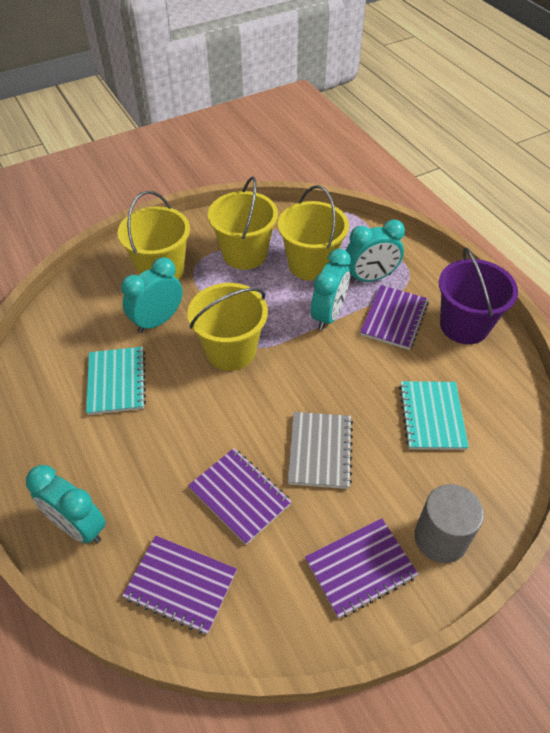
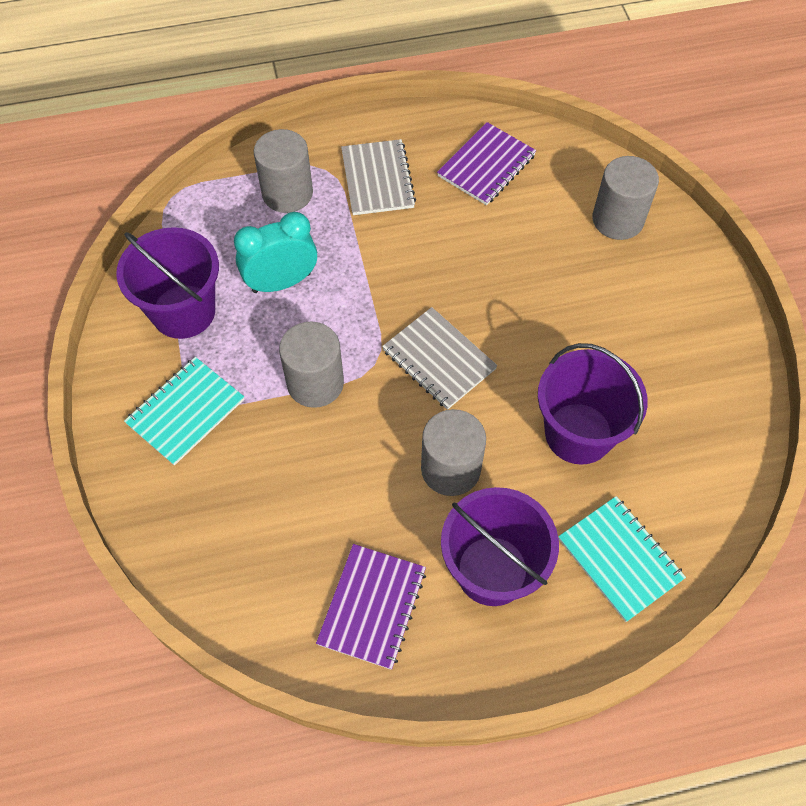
grey cylinder: [414,484,484,563] = 1 -> [253,129,313,213] [279,321,344,408] [421,409,486,496] [592,156,659,240] = 4
grey notebook: [288,412,353,489] = 1 -> [341,139,416,215] [382,307,497,410] = 2
purple bucket: [439,247,518,344] = 1 -> [116,227,219,339] [441,487,559,606] [538,343,648,465] = 3
purple notebook: [122,535,237,634] [188,448,292,545] [305,518,419,619] [360,285,429,350] = 4 -> [316,544,426,670] [437,122,536,205] = 2
turquoise clock: [26,465,106,544] [121,257,183,333] [311,249,351,330] [346,219,405,283] = 4 -> [234,212,317,293] = 1
yellow bucket: [118,191,190,280] [187,283,268,371] [208,177,278,270] [278,185,349,281] = 4 -> none = 0

